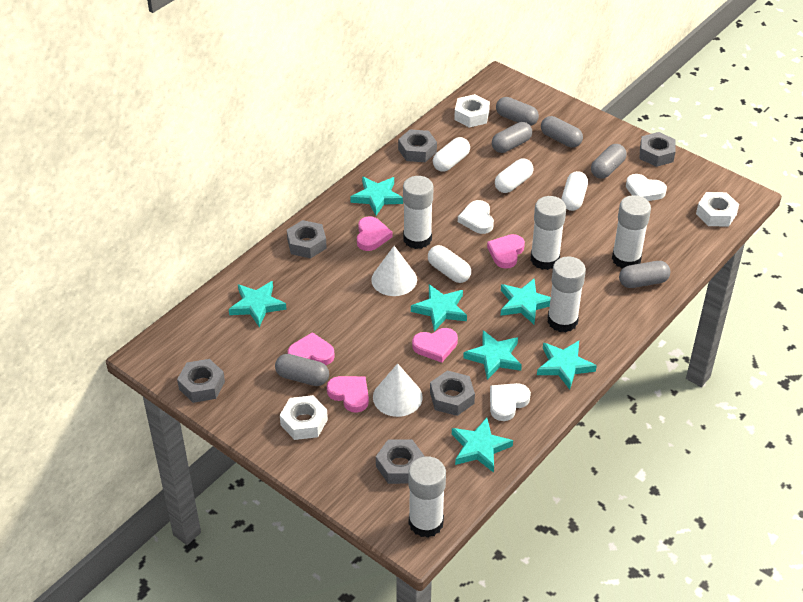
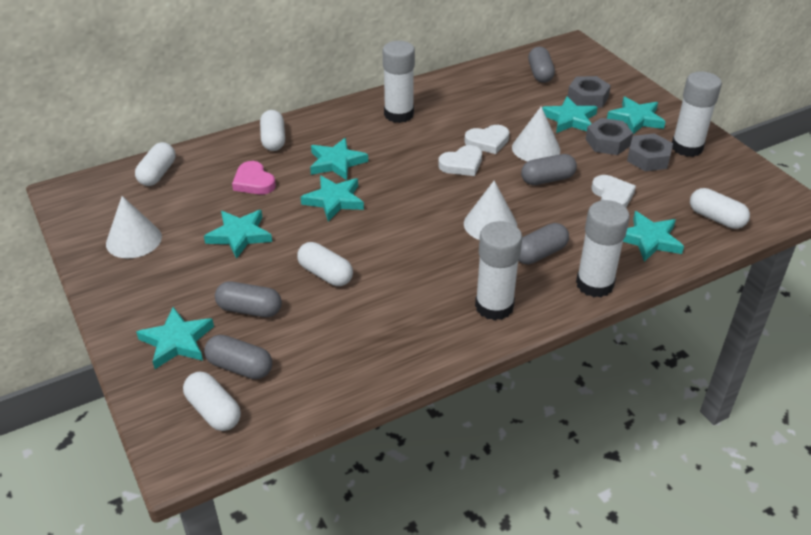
grey capsule: [275,354,329,386] [492,122,532,153] [496,97,539,126] [541,116,583,148] [591,144,627,179] [619,261,670,288] = 6 -> [204,335,272,379] [215,281,282,317] [518,223,569,264] [521,154,577,185] [528,47,555,83] = 5
grey nut: [177,359,225,403] [287,220,327,258] [376,439,425,484] [398,129,437,162] [430,371,475,416] [639,132,676,167] = 6 -> [568,76,611,108] [586,118,633,155] [627,133,673,171] = 3
pink heart: [288,332,335,365] [327,376,369,413] [357,216,392,251] [412,328,458,363] [487,234,525,268] = 5 -> [232,161,276,195] = 1
white capsule: [428,245,471,283] [433,137,470,172] [495,159,534,193] [561,171,588,211] = 4 -> [135,142,175,186] [183,372,241,431] [260,110,285,151] [297,242,353,286] [690,188,750,229] = 5
white cone: [371,246,417,296] [373,363,423,417] = 2 -> [106,196,162,258] [464,181,517,240] [512,106,560,161] = 3
white glue stick: [403,176,433,249] [408,456,446,538] [531,196,566,270] [547,256,586,332] [612,195,651,269] = 5 -> [383,41,415,123] [475,221,522,321] [576,200,630,297] [672,72,722,157] = 4
white nut: [280,395,328,440] [454,94,490,128] [696,192,739,227] = 3 -> none = 0

